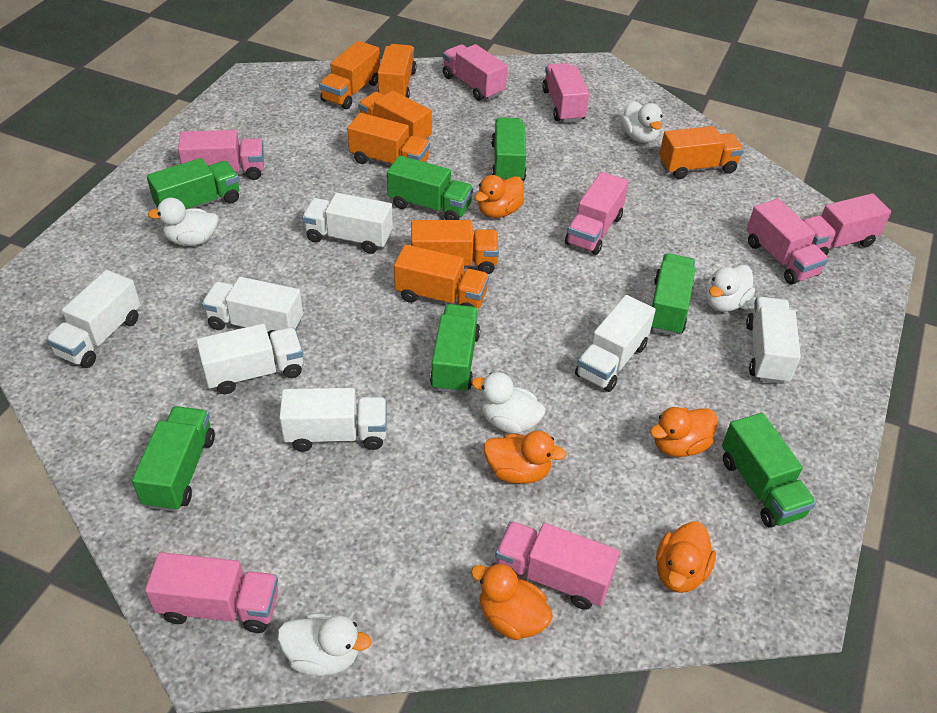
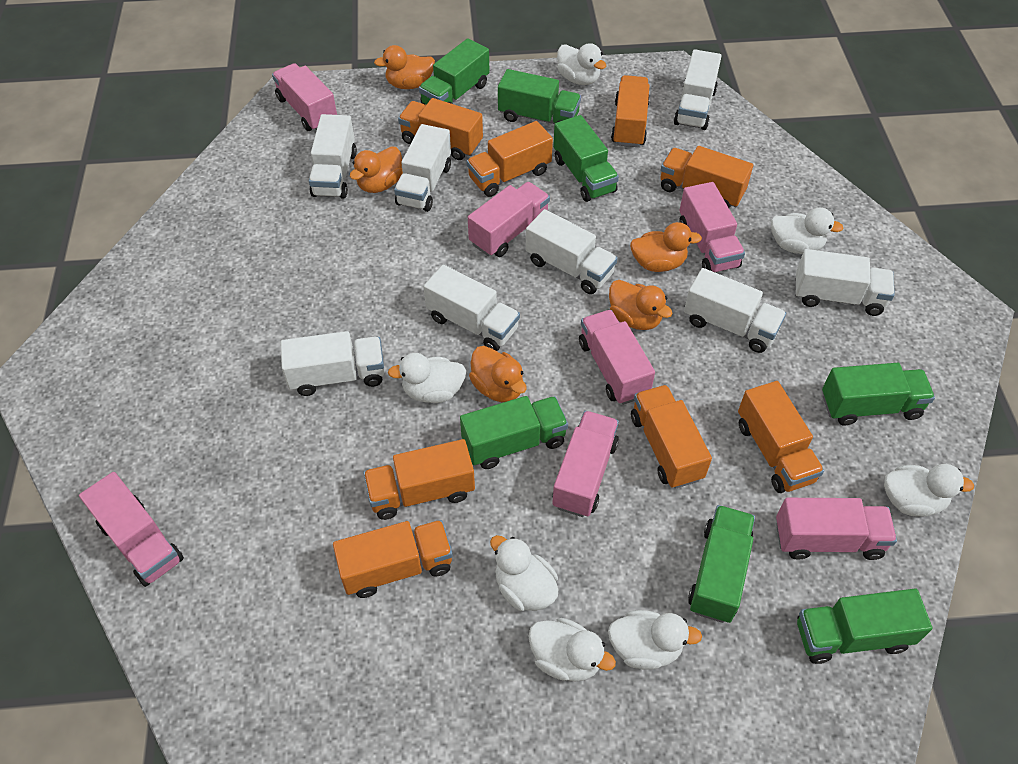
orange truck: [319,41,380,109] [347,113,430,165] [358,90,432,140] [378,44,416,98] [394,245,489,309] [411,220,499,274] [659,126,744,179] = 7 -> [333,520,453,598] [363,439,475,520] [398,98,483,160] [467,121,553,197] [611,75,650,147] [631,385,712,489] [661,146,753,208] [738,381,824,493] = 8
pink truck: [145,552,278,633] [178,130,264,180] [443,44,507,101] [495,521,619,610] [542,63,589,122] [565,172,628,255] [747,198,828,285] [803,193,891,256] = 8 -> [79,472,184,587] [272,63,337,131] [468,182,550,257] [552,411,619,517] [579,310,655,405] [679,182,745,272] [776,498,897,560] = 7
white duck: [148,198,219,246] [278,613,372,676] [472,372,546,434] [621,101,663,143] [706,265,755,312] = 5 -> [388,353,466,403] [490,535,558,611] [528,618,616,681] [557,43,606,85] [608,610,702,670] [771,208,844,254] [884,464,975,517] = 7
white truck: [46,270,141,368] [196,324,303,394] [202,277,303,339] [279,388,387,451] [302,193,393,254] [575,295,656,392] [746,297,801,384] = 7 -> [280,331,385,396] [309,114,357,199] [394,124,451,212] [424,265,520,351] [526,209,618,294] [674,49,722,130] [684,268,786,353] [795,249,895,316] = 8

